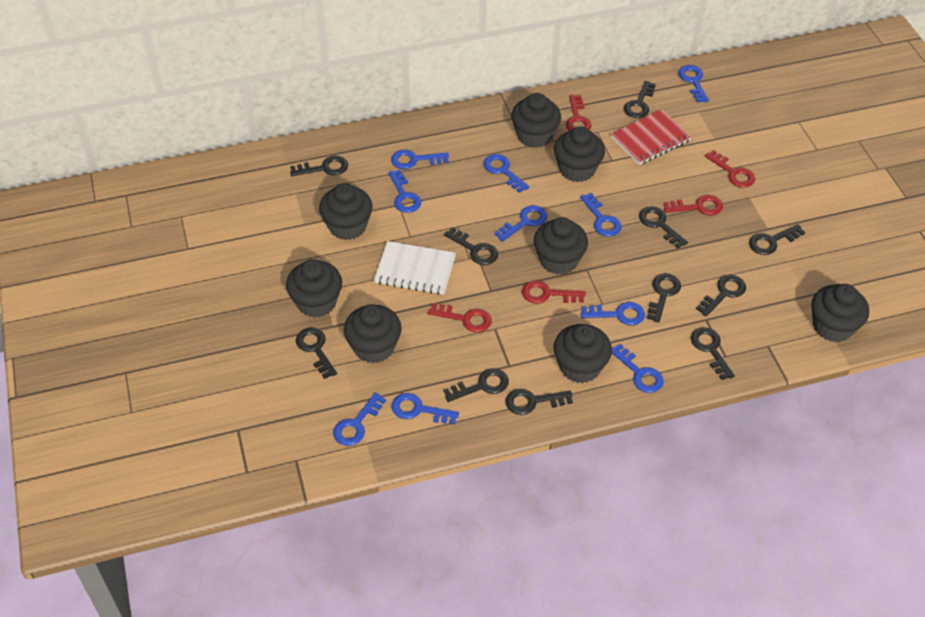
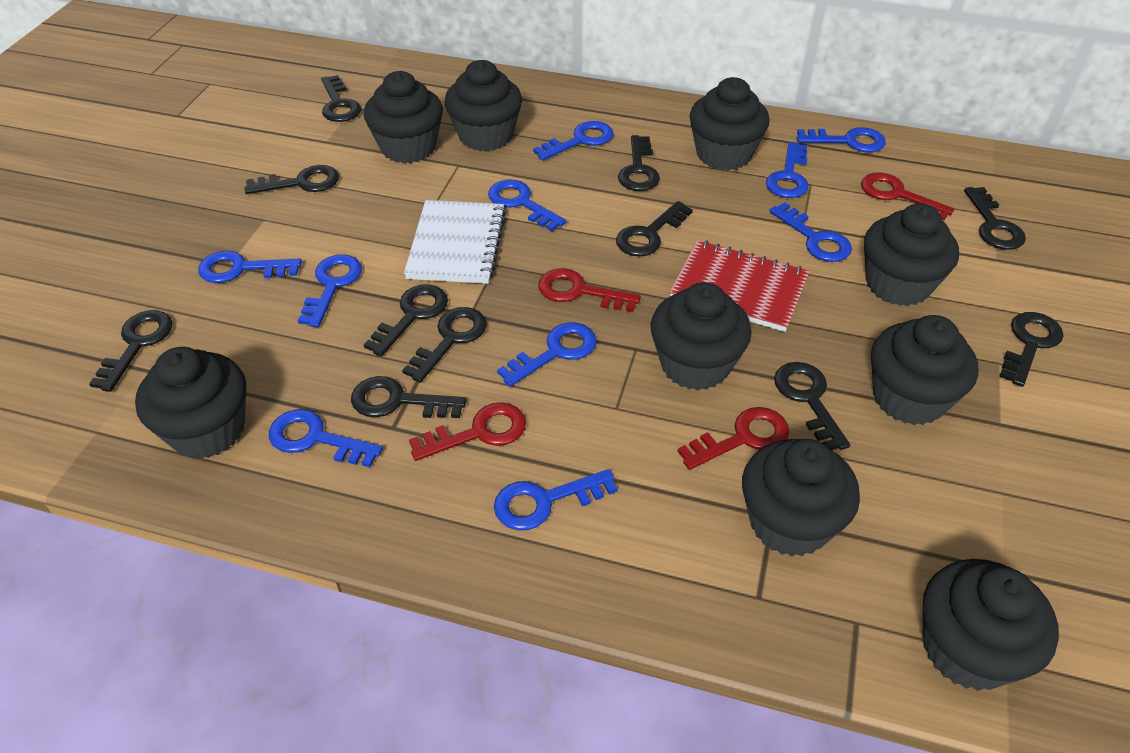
black cupcake: [286,259,342,318] [319,183,373,240] [344,304,402,363] [511,93,561,148] [534,217,588,275] [554,126,605,182] [554,324,612,383] [811,284,869,342] = 8 -> [135,347,246,459] [364,71,443,163] [445,60,522,151] [650,282,751,390] [690,77,770,170] [742,439,860,557] [864,203,959,306] [871,315,979,425] [923,559,1059,691] = 9
red key: [428,303,492,333] [522,280,585,303] [566,95,592,131] [664,195,723,215] [705,150,755,188] = 5 -> [409,402,526,461] [538,268,641,312] [677,407,789,470] [861,172,954,220] = 4

